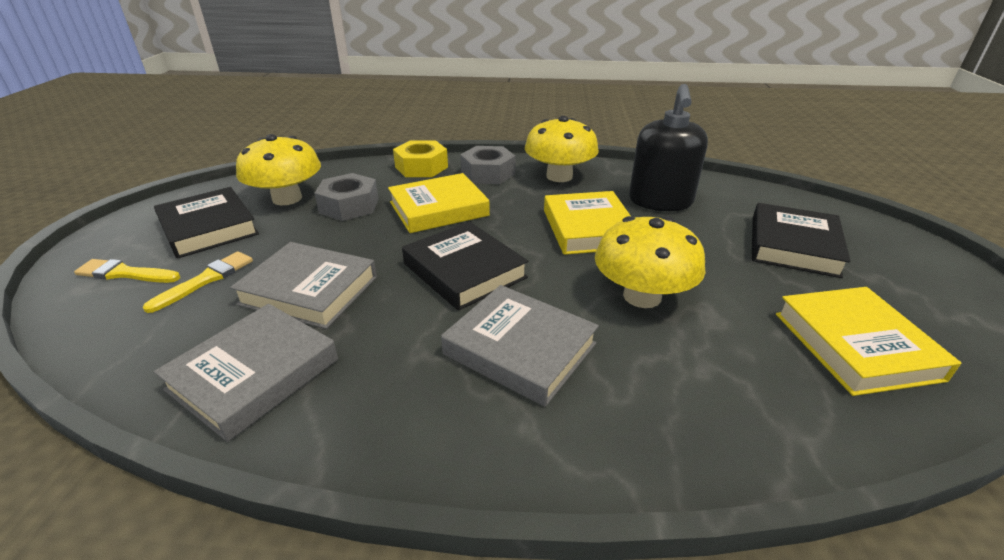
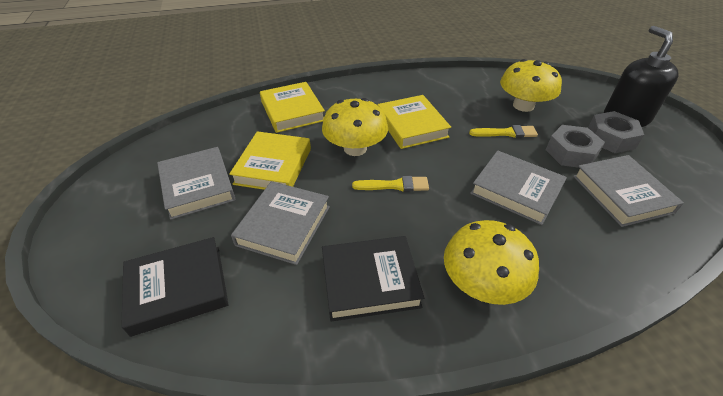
black book: [154,187,259,259] [402,222,528,311] [752,203,850,278] = 3 -> [121,237,229,337] [322,236,424,321] = 2
grey book: [154,304,338,442] [230,242,377,329] [441,285,599,407] = 3 -> [157,147,235,220] [231,181,330,265] [470,150,567,225] [573,155,684,227] = 4
yellow nut: [393,140,448,177] = 1 -> none = 0

